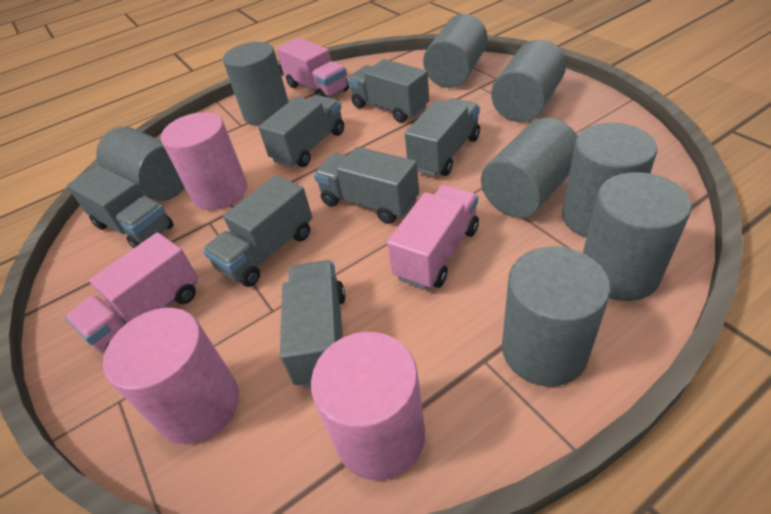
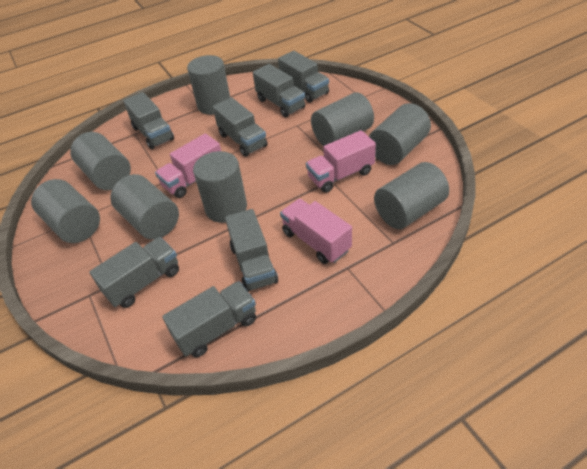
pink cylinder: [103,308,239,444] [161,112,247,210] [311,332,425,481] = 3 -> none = 0

